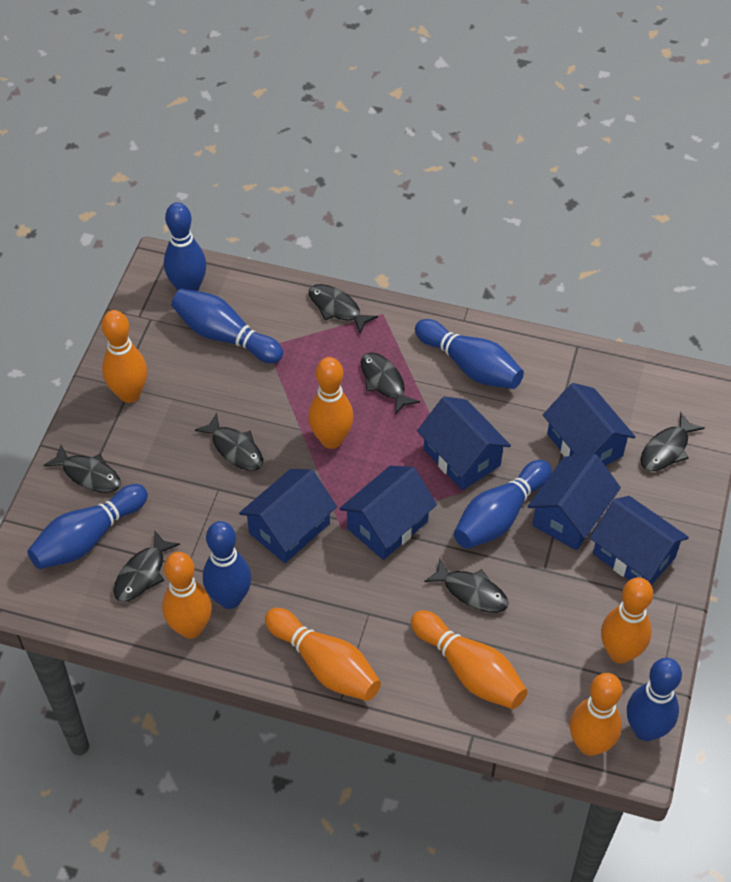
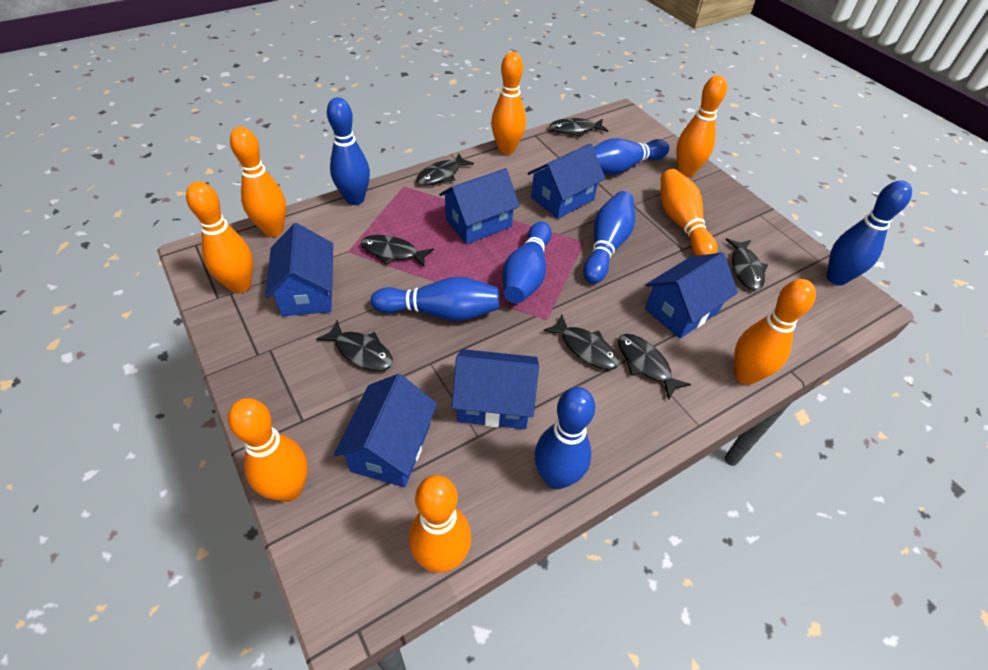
orange bowling pin: [102,310,147,403] [162,552,212,639] [265,608,381,701] [308,357,354,449] [411,610,527,709] [570,673,622,756] [601,577,653,664] = 7 -> [186,181,253,293] [228,398,308,502] [230,127,286,237] [409,475,471,573] [491,52,526,155] [661,169,717,256] [676,75,727,177] [734,279,816,385] = 8

